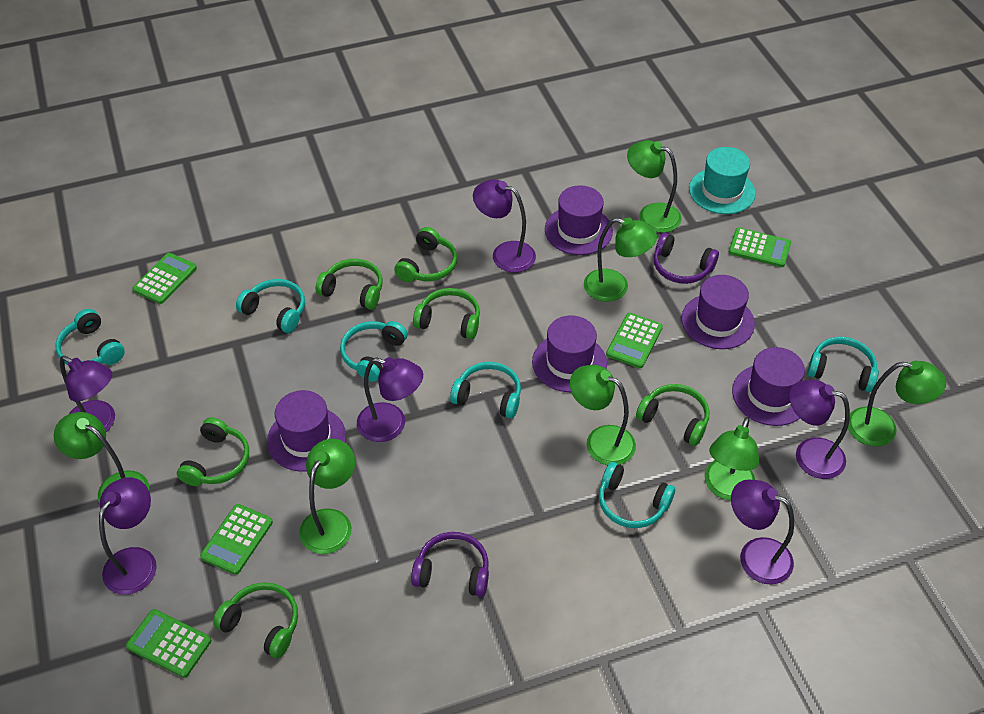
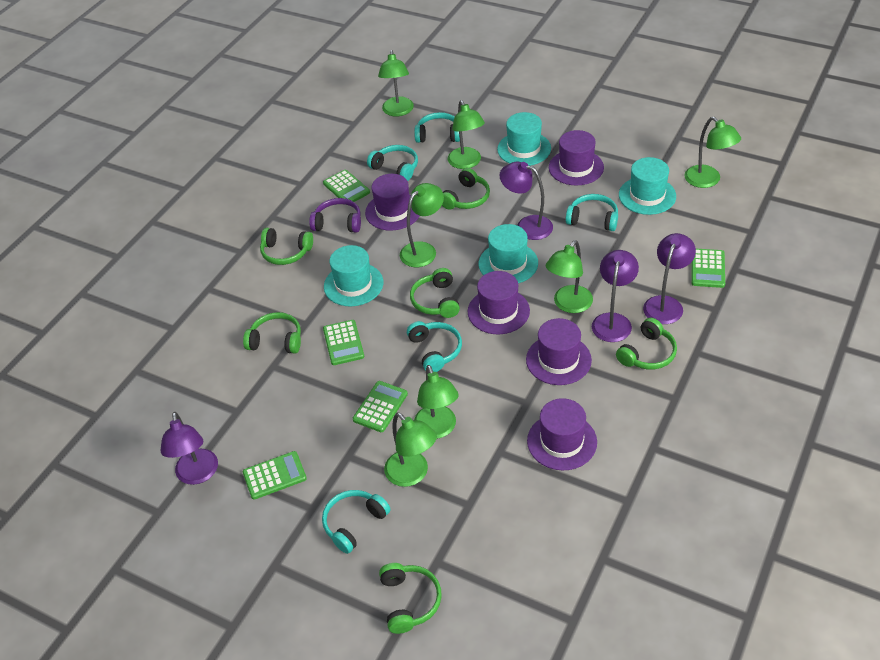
purple headphones: [411,532,489,597] [654,232,719,284] = 2 -> [309,198,361,233] = 1
purple lamp: [60,356,115,432] [99,477,157,595] [357,357,423,442] [473,179,536,272] [731,480,794,585] [789,380,850,479] = 6 -> [160,412,218,485] [499,162,553,240] [592,250,639,342] [643,233,696,324] = 4
turquoise hat: [689,147,756,214] = 1 -> [324,245,383,306] [479,224,538,283] [497,112,551,166] [619,157,676,215] = 4
turquoise headphones: [55,309,125,365] [236,279,305,333] [340,321,408,382] [450,362,521,419] [599,462,675,528] [807,337,879,392] = 6 -> [322,490,391,554] [367,145,418,181] [407,321,462,372] [414,112,460,143] [566,194,618,231] = 5

